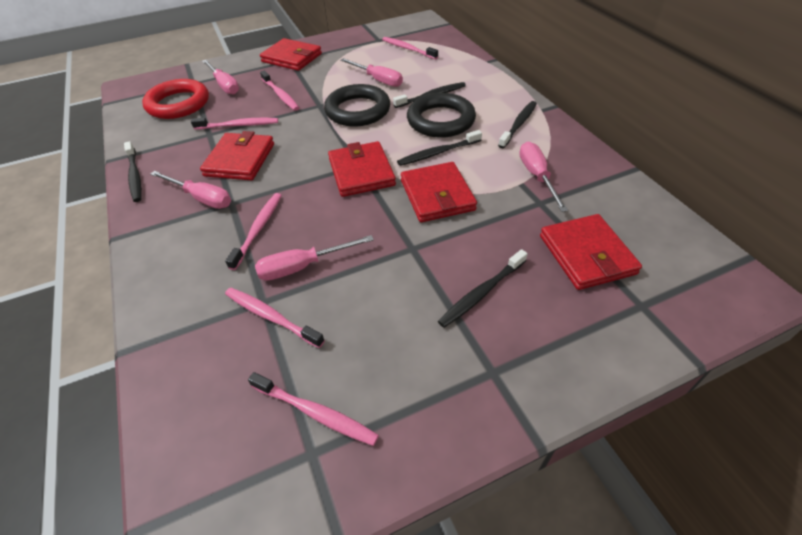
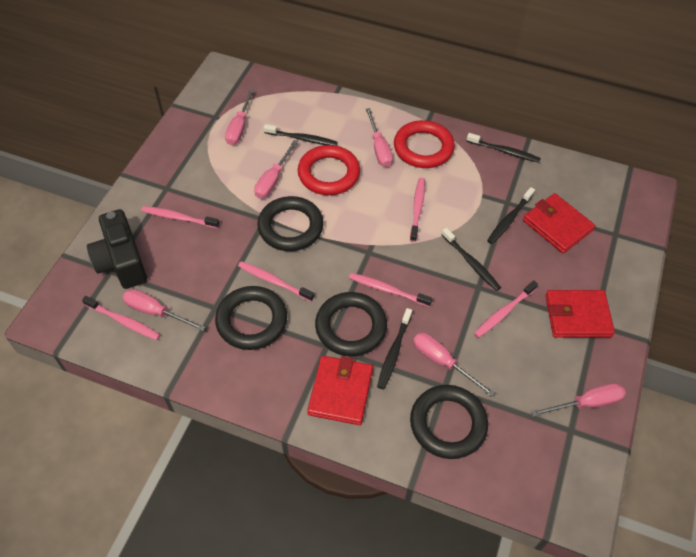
black camera: none = 0 -> [87,209,147,289] = 1
black ring: [324,84,390,127] [407,93,476,138] = 2 -> [215,286,287,350] [257,196,324,251] [315,292,387,356] [410,385,488,459] = 4
pink screwdriver: [150,171,231,209] [202,60,239,95] [255,235,374,281] [340,58,403,87] [519,142,568,212] = 5 -> [122,289,206,331] [225,88,254,145] [254,140,298,199] [366,108,393,167] [413,333,495,397] [531,383,626,417] = 6
red ring: [142,79,209,119] = 1 -> [298,145,360,195] [394,120,455,168] = 2
red wallet: [200,131,274,180] [260,38,322,71] [328,141,396,197] [401,162,477,222] [540,214,642,290] = 5 -> [307,356,373,425] [523,193,595,253] [545,290,615,338] = 3

